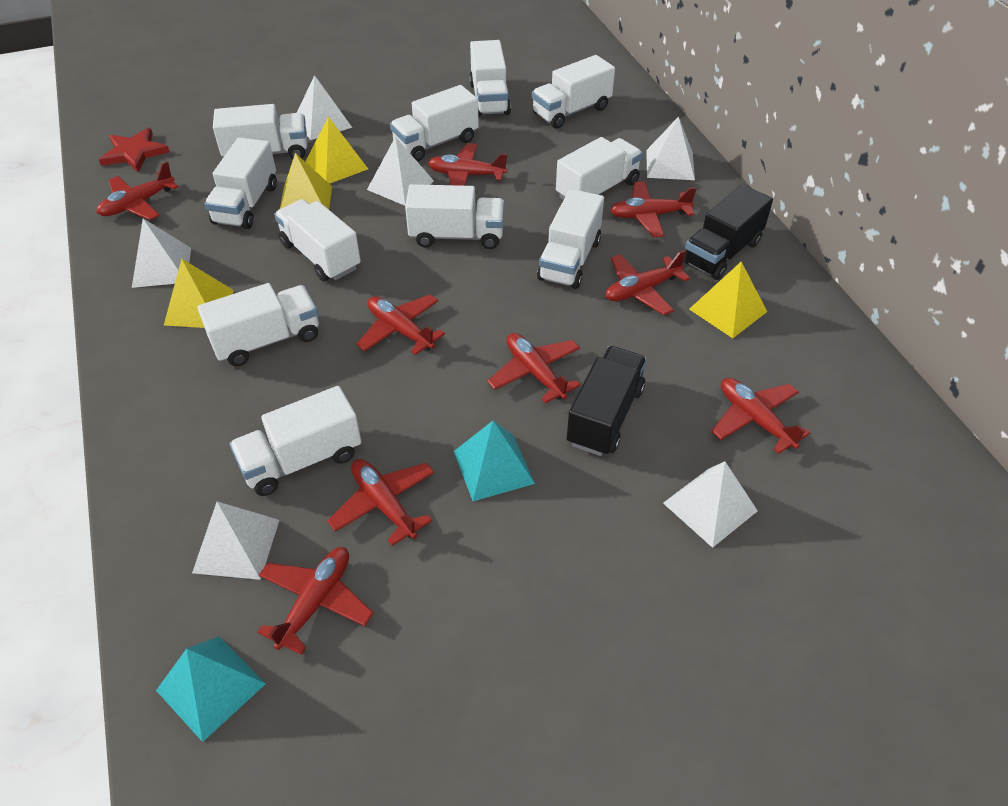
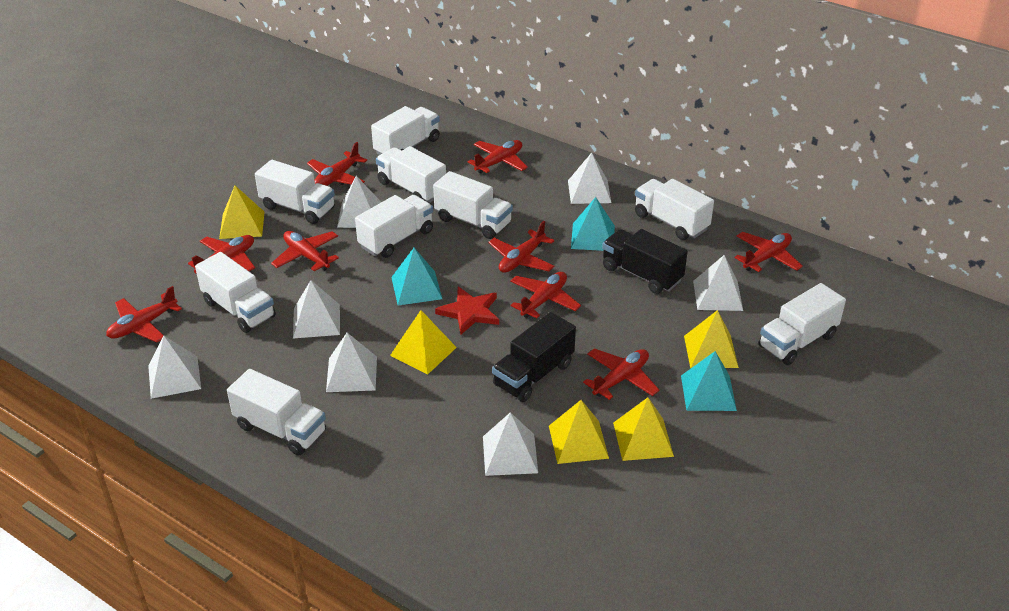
turquoise pyramid: [156,636,266,742] [454,421,535,501] = 2 -> [391,248,442,305] [571,197,615,251] [681,351,737,411] = 3
white pyramid: [132,219,191,288] [192,501,279,580] [297,75,352,140] [367,137,434,206] [646,116,695,180] [663,461,758,548] = 6 -> [148,336,201,399] [293,280,340,338] [326,333,377,392] [337,176,381,228] [483,412,538,476] [568,152,612,204] [693,255,743,311] = 7
white truck: [198,283,319,366] [205,137,277,229] [213,104,307,159] [229,386,362,496] [274,199,361,281] [390,85,479,162] [405,184,504,249] [469,40,511,117] [532,55,615,129] [537,189,604,289] [556,137,643,200] = 11 -> [195,252,276,333] [227,369,326,455] [255,160,335,224] [355,195,433,258] [371,106,440,155] [376,146,446,203] [433,171,513,239] [635,179,714,240] [758,283,846,365] = 9
yellow pyramid: [164,259,234,328] [280,153,332,209] [305,117,368,184] [689,262,767,338] = 4 -> [219,186,264,239] [390,310,457,375] [549,400,609,464] [613,398,674,461] [684,310,739,369] = 5

